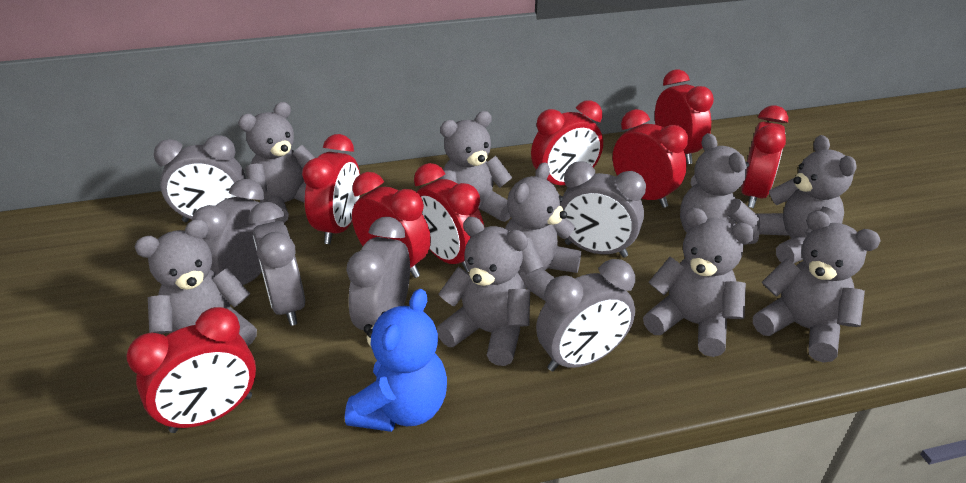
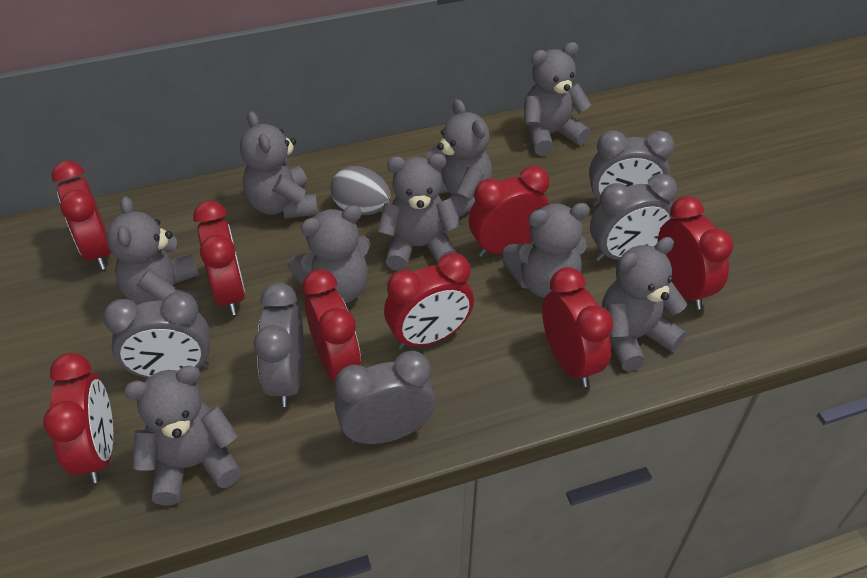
blue teddy bear: [345,289,447,432] = 1 -> none = 0
grey clock: [154,135,246,222] [192,179,275,285] [248,202,305,326] [346,217,410,330] [536,259,635,371] [560,162,646,258] = 6 -> [103,292,210,378] [253,282,304,407] [335,351,436,444] [589,130,674,206] [590,174,677,261] = 5
grey egg: none = 0 -> [331,166,391,215] = 1

